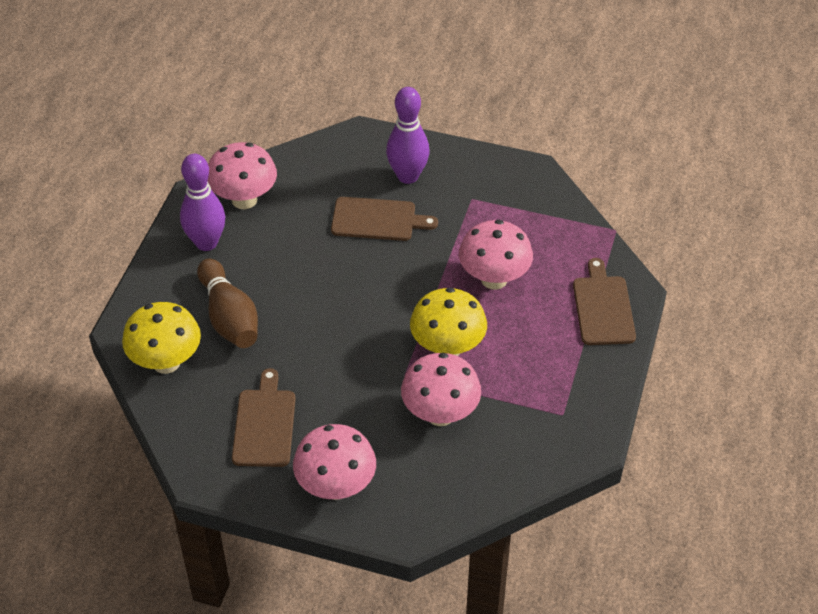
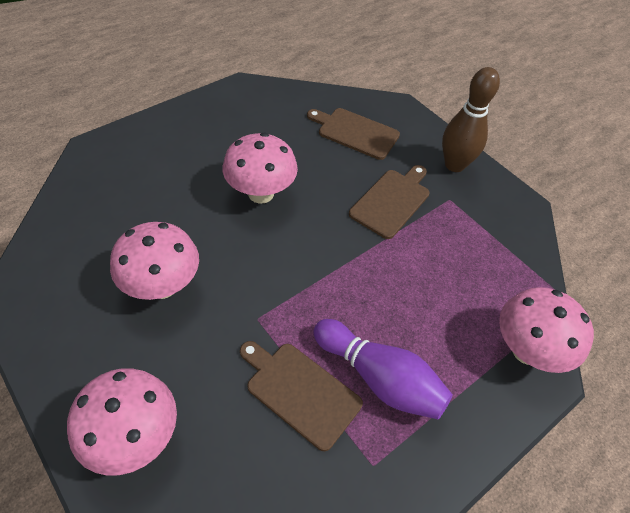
purple bowling pin: [180,154,225,251] [386,87,430,184] = 2 -> [313,319,453,419] = 1
yellow mushroom: [122,302,201,374] [410,287,487,356] = 2 -> none = 0

